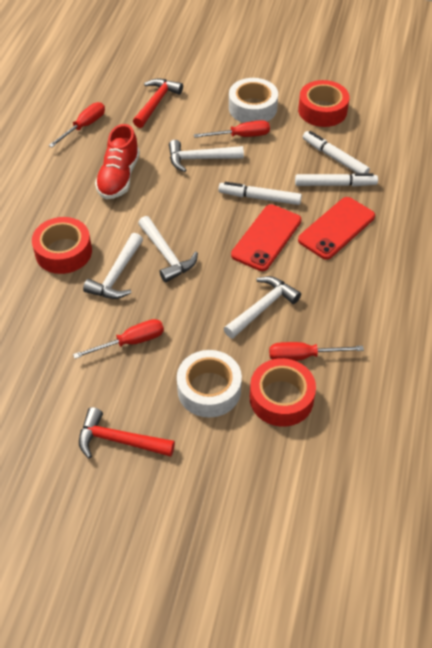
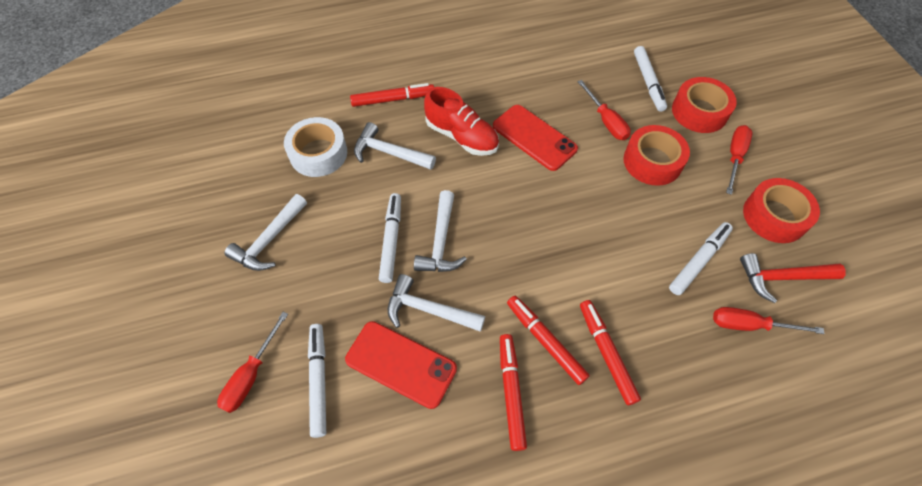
red hammer: [79,407,175,459] [133,79,183,128] = 2 -> [740,253,846,303] = 1
red marker: none = 0 -> [350,83,434,107] [500,334,527,451] [507,296,590,385] [580,300,641,405] = 4
white marker: [218,182,302,205] [295,173,378,187] [303,131,370,173] = 3 -> [308,324,326,438] [379,193,401,283] [634,46,667,112] [669,222,733,295] = 4
white tape: [177,350,242,418] [229,78,278,123] = 2 -> [284,117,347,177] = 1

